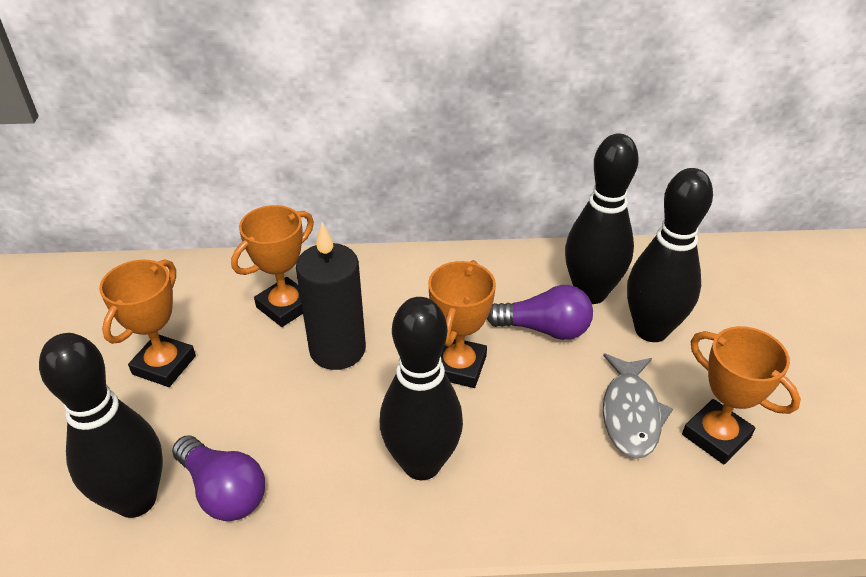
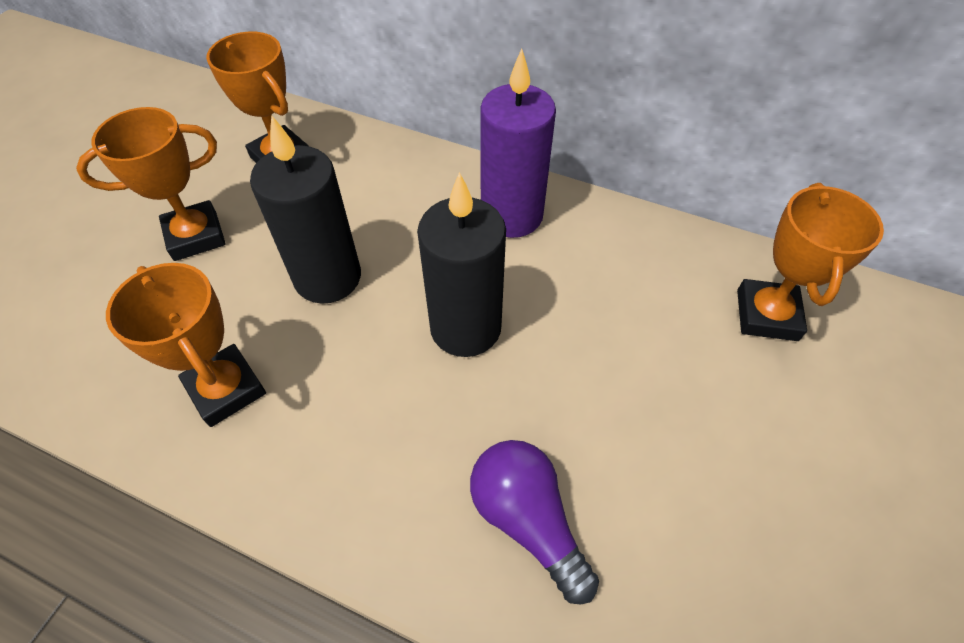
black bowling pin: [39,333,163,518] [380,297,463,480] [565,133,639,304] [627,168,713,342] = 4 -> none = 0
black candle: [296,222,366,370] = 1 -> [250,115,361,304] [417,172,506,357] = 2
grey fish: [603,354,673,459] = 1 -> none = 0
purple candle: none = 0 -> [480,48,556,238] = 1
purple light bulb: [172,435,265,521] [487,285,593,340] = 2 -> [470,440,599,605] = 1

